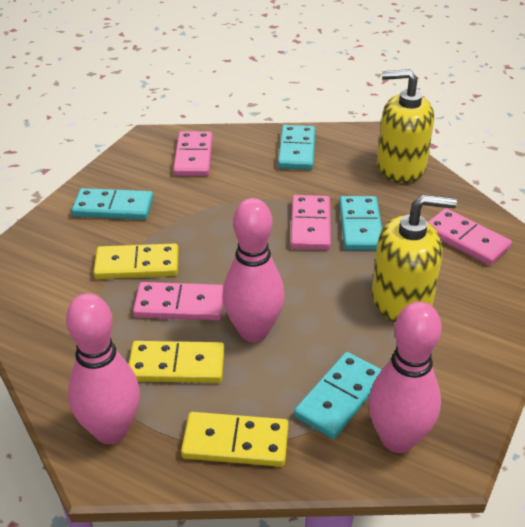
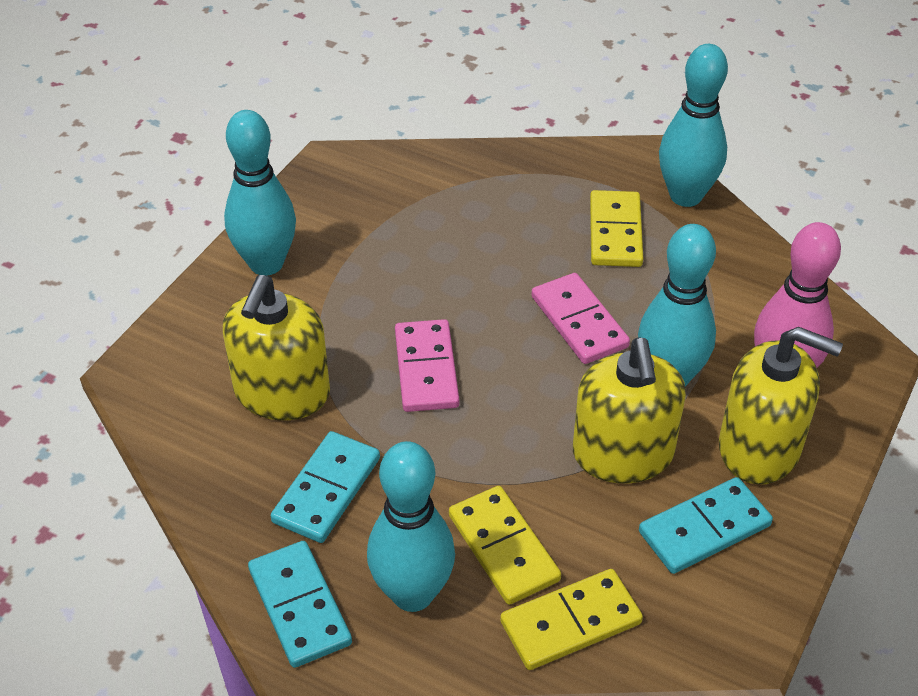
pink bowling pin: [66,293,140,444] [223,198,285,342] [369,302,442,453] = 3 -> [754,222,841,368] = 1
pink domino: [133,282,223,321] [173,131,213,176] [291,195,331,250] [428,208,512,265] = 4 -> [395,319,459,412] [532,273,630,364] = 2
turquoise bowling pin: none = 0 -> [224,110,296,276] [367,441,455,612] [638,224,716,387] [659,44,728,207] = 4
turquoise domino: [72,188,153,220] [278,125,316,170] [294,352,382,439] [339,196,382,250] = 4 -> [248,541,352,668] [271,431,380,543] [639,477,773,574] = 3
yellow soap dispenser: [372,195,457,323] [377,69,434,183] = 2 -> [223,275,330,420] [573,338,686,483] [719,327,843,484] = 3

